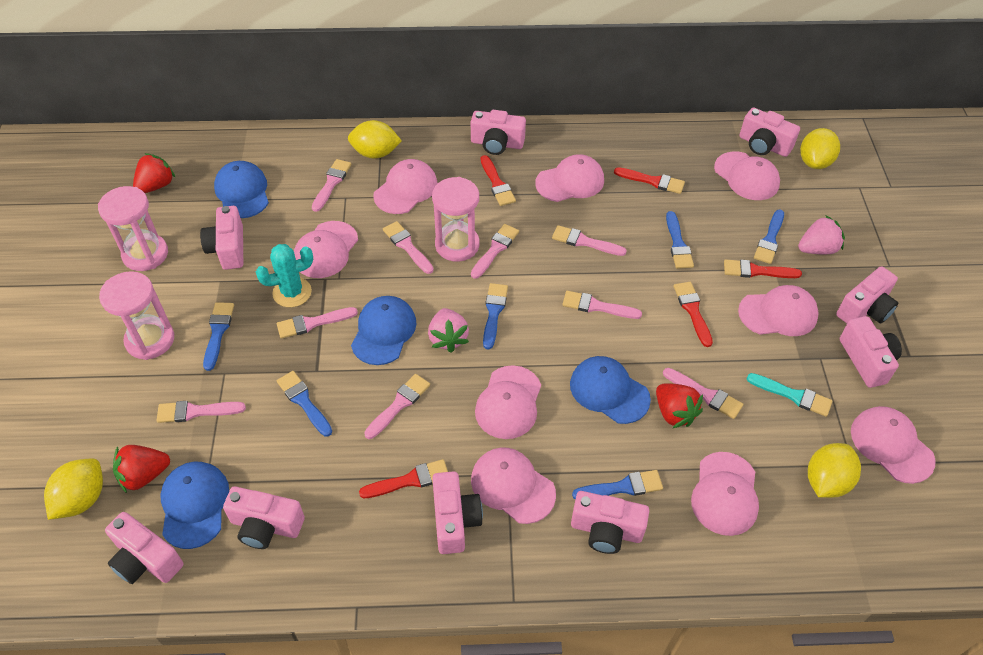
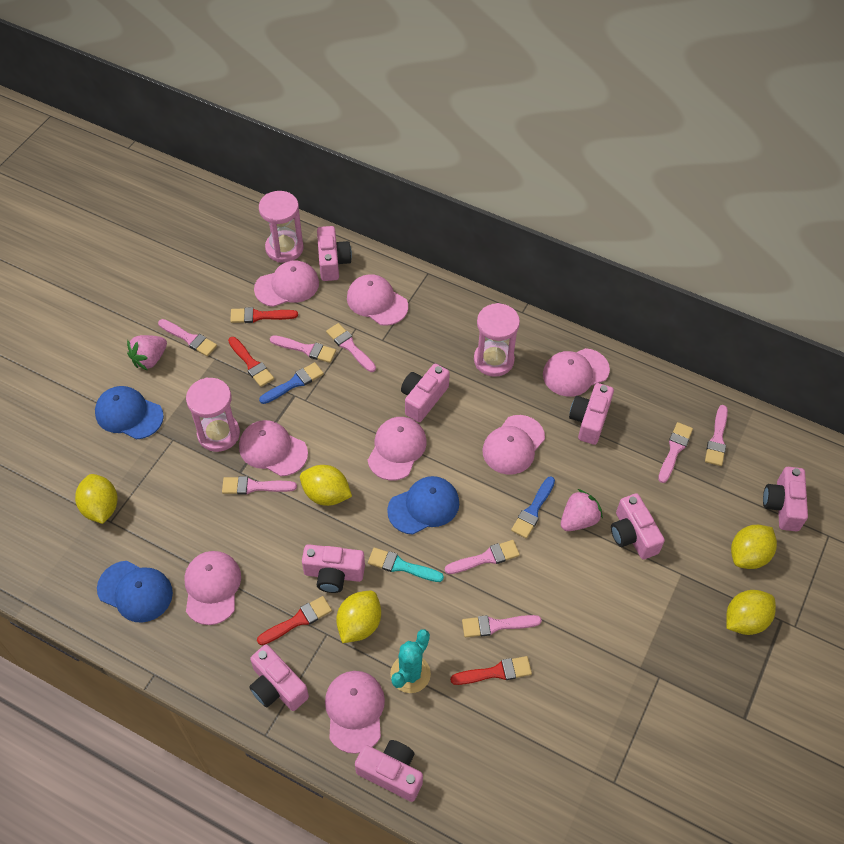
blue brush: [203,302,234,371] [277,371,332,436] [483,283,508,349] [572,470,663,499] [666,211,694,269] [754,209,784,264] = 6 -> [259,362,324,404] [511,477,555,539] = 2
blue cap: [160,462,229,549] [214,161,269,218] [351,296,417,365] [570,356,651,424] = 4 -> [95,386,164,440] [97,561,173,623] [387,476,459,535] = 3
pink brush: [157,401,246,423] [277,307,358,339] [312,159,351,212] [364,374,430,439] [383,221,434,274] [471,224,519,279] [552,225,627,256] [562,291,642,319] [663,368,743,419] = 9 -> [158,319,217,356] [222,476,297,495] [270,335,336,363] [326,323,376,372] [445,540,520,574] [462,615,542,637] [658,422,693,483] [705,405,728,466] = 8
pink camera: [105,512,184,584] [200,206,243,270] [223,486,305,549] [432,471,483,554] [471,110,526,155] [571,491,649,554] [739,108,800,157] [836,266,898,324] [840,316,902,388] = 9 -> [249,645,309,711] [302,544,365,593] [317,226,352,281] [355,740,423,802] [401,364,450,422] [569,383,614,445] [611,493,665,560] [763,467,808,531] = 8
pink cap: [294,221,358,278] [373,159,437,214] [471,448,556,524] [475,365,541,439] [535,154,604,202] [691,452,759,536] [714,151,780,200] [738,285,819,336] [851,406,935,484] = 9 -> [184,551,241,625] [239,420,308,476] [254,260,319,307] [325,671,385,754] [347,274,408,326] [368,417,427,480] [482,415,545,475] [543,348,610,397] = 8
red brush: [359,459,448,498] [481,155,516,206] [614,167,685,194] [673,282,713,347] [724,259,802,278] = 5 -> [228,337,274,387] [230,307,298,323] [257,596,332,645] [450,656,532,685] = 4
red strawberry: [113,445,170,493] [133,153,176,193] [656,383,703,429] = 3 -> none = 0
yellow lemon: [44,458,103,520] [348,120,402,158] [800,128,840,169] [808,443,861,498] = 4 -> [75,474,118,524] [300,465,352,506] [336,591,381,643] [726,590,776,635] [731,525,777,569] = 5

